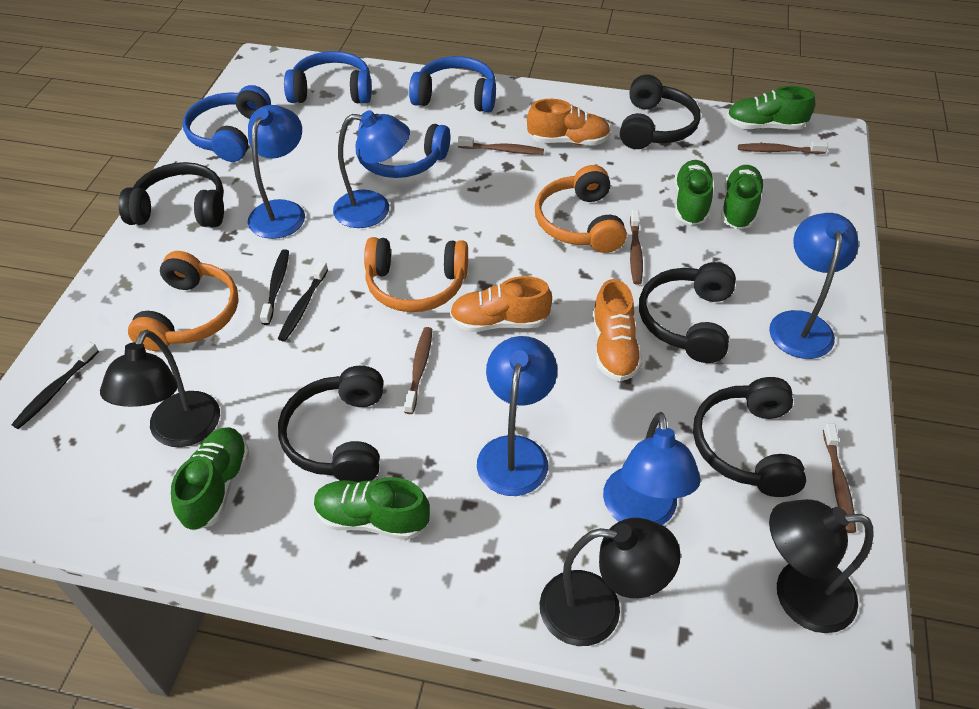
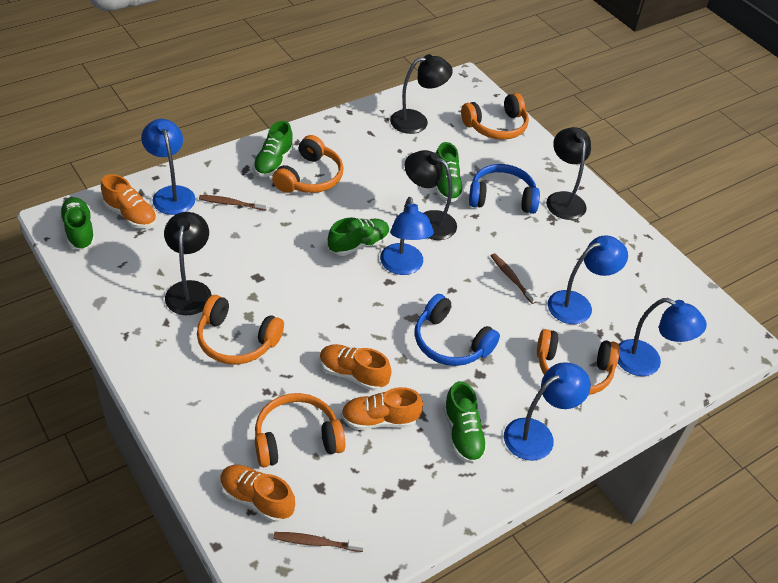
black headphones: [119,162,224,227] [278,366,383,482] [620,75,701,149] [639,262,736,363] [693,377,806,497] = 5 -> none = 0
black lamp: [100,330,220,447] [539,518,681,646] [769,499,874,633] = 3 -> [164,212,212,315] [390,54,453,134] [405,150,457,240] [546,127,591,220] = 4
black toothbrush: [11,342,99,429] [260,249,289,325] [278,261,328,342] = 3 -> none = 0
blue headphones: [183,85,271,162] [284,51,372,104] [356,114,450,178] [409,56,496,112] = 4 -> [415,294,500,366] [469,164,540,214] = 2
brown toothbrush: [404,327,432,414] [458,136,544,155] [630,210,643,285] [738,141,828,154] [823,423,856,533] = 5 -> [199,195,268,210] [273,532,365,552] [491,253,538,304] = 3
orange headphones: [128,251,239,351] [364,237,468,312] [535,165,627,253] = 3 -> [197,295,284,365] [255,393,345,467] [272,135,344,193] [461,93,529,140] [537,329,620,395] = 5
orange shoe: [450,276,552,332] [527,99,611,146] [592,279,642,381] = 3 -> [101,174,157,229] [220,465,295,522] [320,344,392,391] [341,387,423,430] = 4

